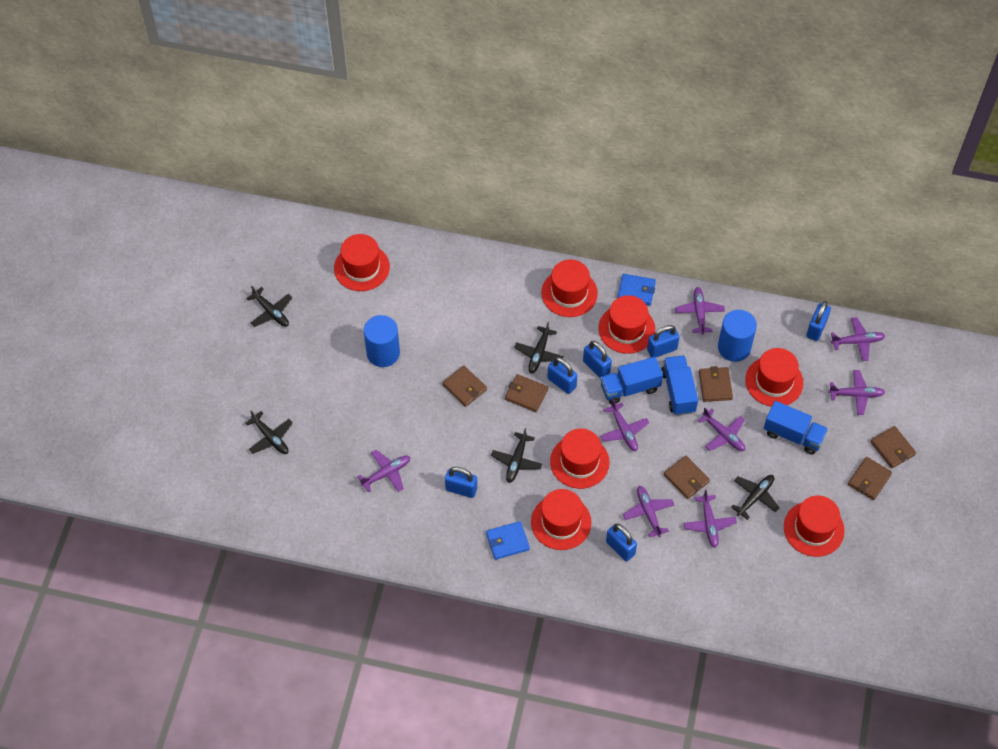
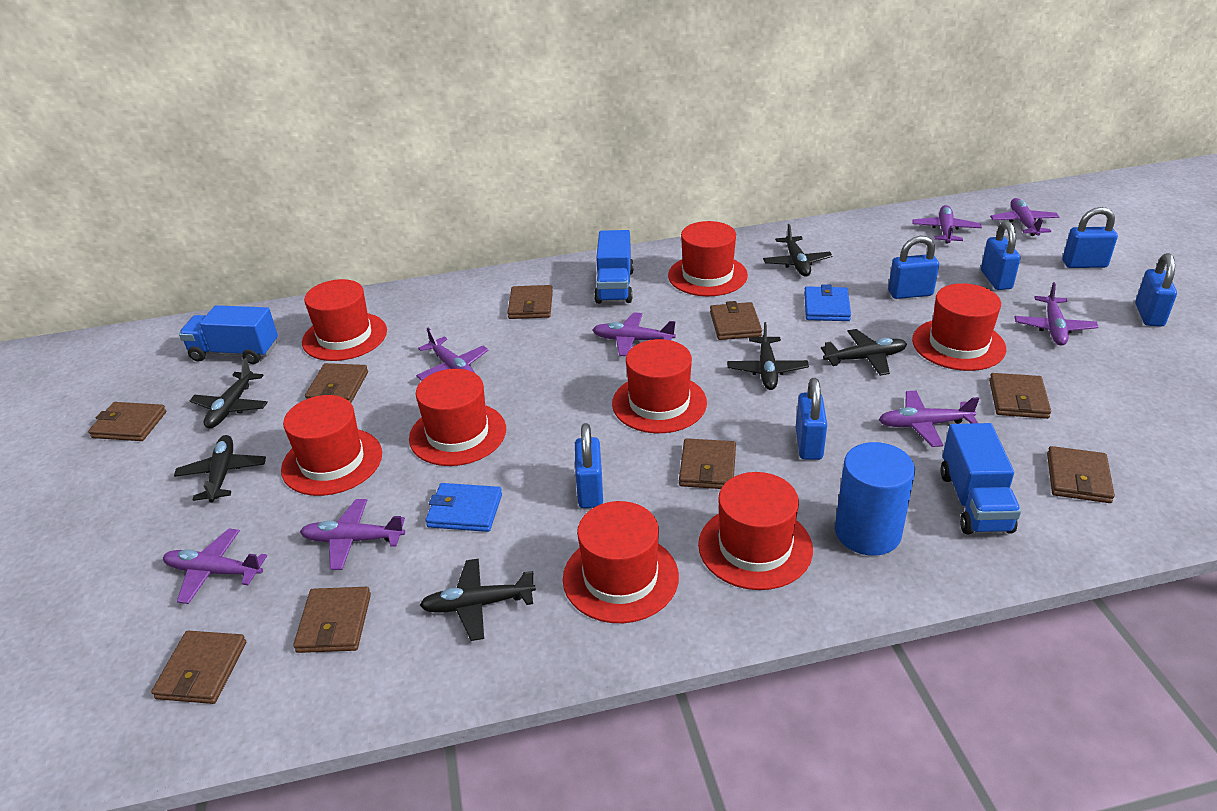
black plane: [245,410,293,454] [246,286,292,327] [491,428,542,483] [514,322,564,373] [731,475,780,520] = 5 -> [174,435,266,502] [189,358,268,428] [420,559,536,641] [727,322,809,390] [763,224,833,277] [821,329,907,376] = 6
blue cylinder: [364,315,400,367] [718,310,757,362] = 2 -> [835,442,915,556] = 1
brown wallet: [442,365,487,407] [505,374,548,412] [664,455,710,499] [699,366,733,402] [848,457,892,500] [870,426,916,469] = 6 -> [88,402,166,441] [151,631,246,704] [293,587,371,653] [305,363,368,403] [507,285,553,319] [679,438,736,489] [710,301,762,340] [989,373,1051,419] [1047,446,1115,503] = 9
red hat: [334,234,390,291] [531,489,591,550] [541,259,598,317] [550,429,609,489] [598,295,655,354] [745,348,803,407] [784,496,845,557] = 7 -> [281,395,382,496] [302,279,387,361] [409,369,506,466] [563,501,679,623] [612,339,707,433] [668,221,748,296] [698,472,813,590] [912,283,1006,371] = 8

